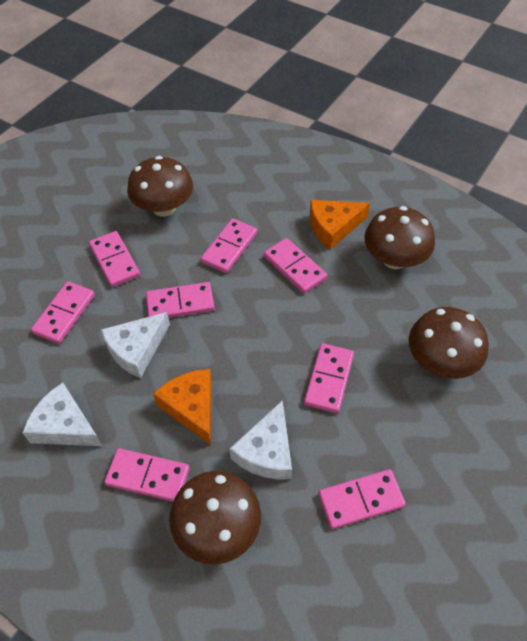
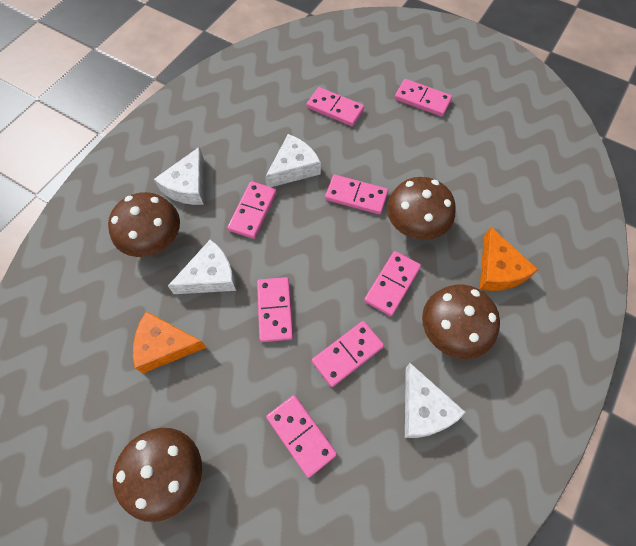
white cheese: [23,383,102,446] [101,312,170,378] [229,400,292,480] = 3 -> [154,147,204,205] [168,240,236,294] [265,134,321,187] [405,363,466,438] = 4

